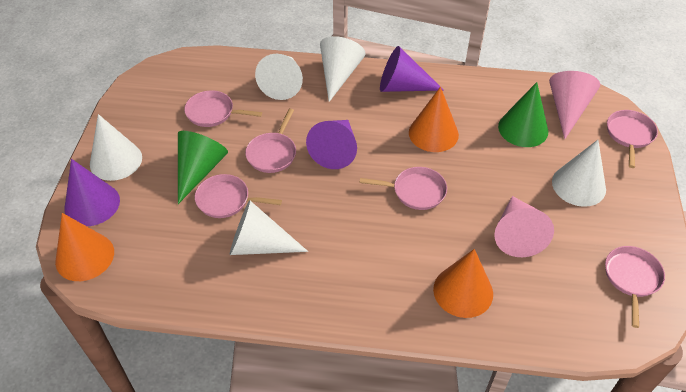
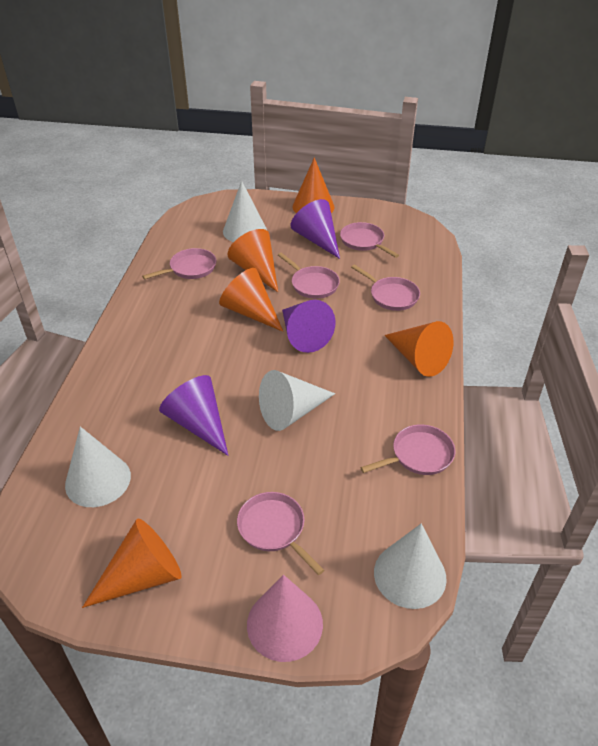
green cone: [178,131,228,204] [498,82,548,147] = 2 -> none = 0
orange cone: [55,213,114,281] [409,87,459,152] [433,249,493,318] = 3 -> [82,519,182,608] [219,268,283,332] [227,229,278,292] [293,157,334,213] [384,321,453,377] = 5
pink cone: [494,196,554,257] [549,71,600,139] = 2 -> [247,575,323,662] = 1
white cone: [90,114,142,181] [230,200,308,255] [255,54,303,100] [320,36,366,102] [552,140,606,207] = 5 -> [65,426,131,507] [223,181,267,242] [259,370,335,431] [374,523,447,609] = 4

